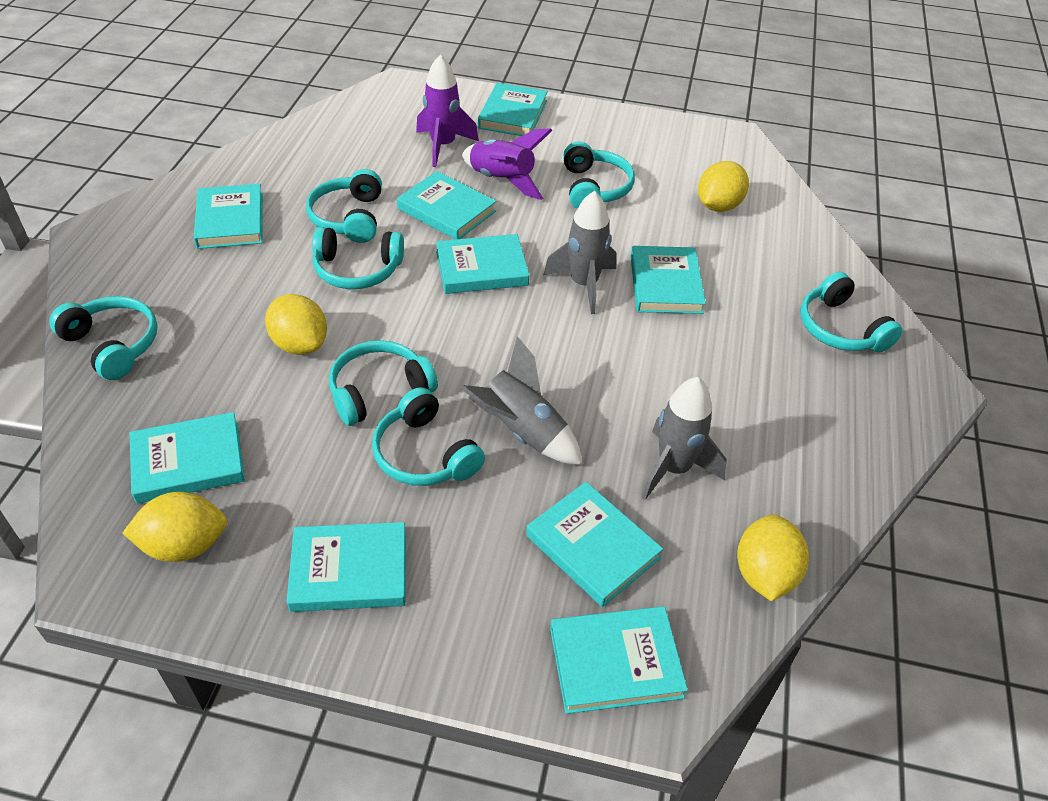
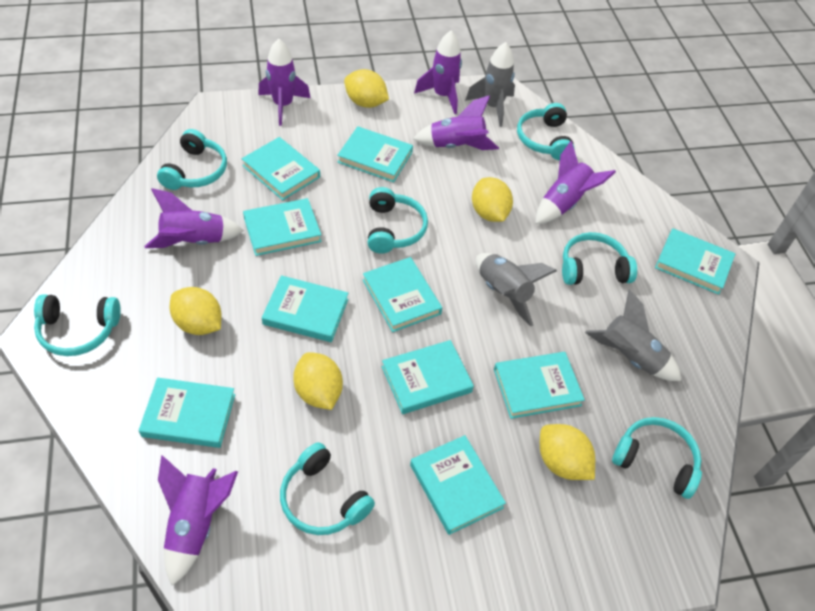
purple rocket: [416,54,479,167] [462,128,553,200] = 2 -> [144,188,244,248] [158,455,238,586] [258,38,311,126] [413,95,499,150] [414,30,462,114] [536,141,616,224] = 6
turquoise book: [130,412,245,504] [194,184,263,249] [286,522,406,612] [397,171,496,240] [436,234,529,294] [478,83,548,136] [526,482,663,607] [550,606,688,714] [631,246,706,314] = 9 -> [139,378,235,448] [242,137,320,200] [243,198,322,256] [262,275,348,342] [337,126,413,182] [363,257,442,332] [382,340,474,414] [410,435,506,535] [494,352,585,419] [655,228,735,295] = 10
yellow lemon: [123,492,227,562] [265,294,327,355] [698,161,749,212] [737,515,809,601] = 4 -> [170,287,222,335] [293,352,343,410] [344,69,389,108] [472,177,513,222] [540,424,595,480] = 5

